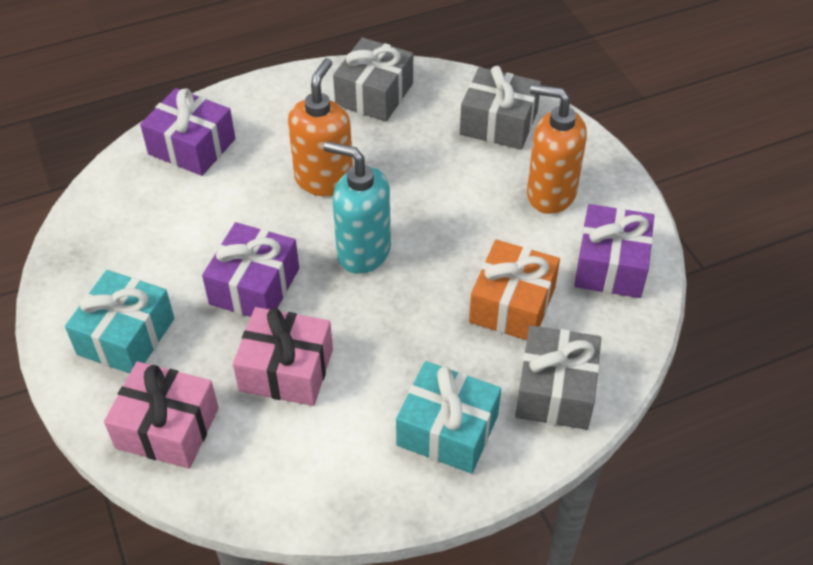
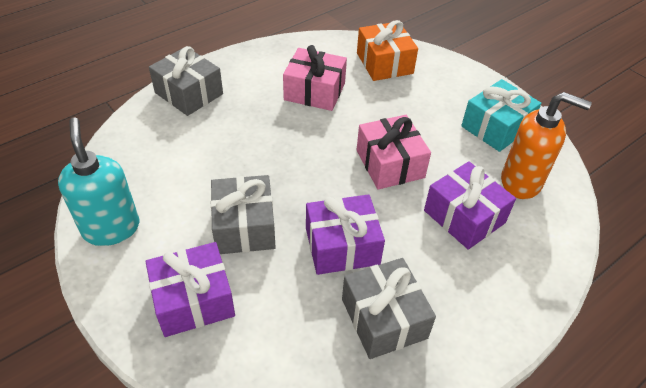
orange soap dispenser: [288,58,353,197] [527,84,587,214] = 2 -> [501,92,592,199] = 1
turquoise gift: [65,270,174,374] [396,361,501,474] = 2 -> [461,79,542,152] = 1

